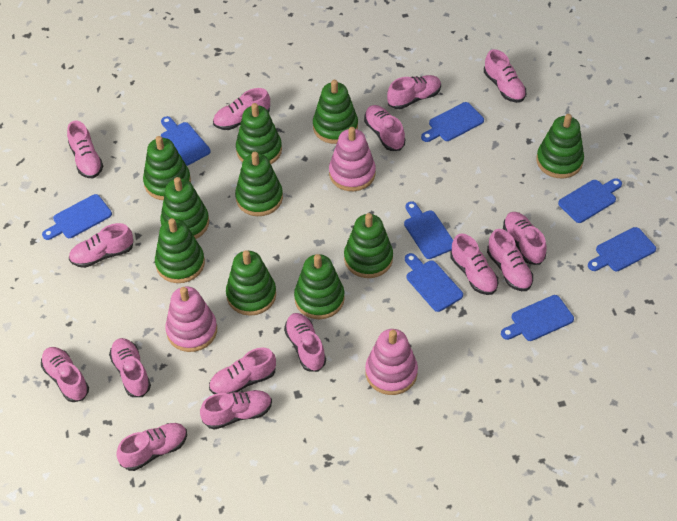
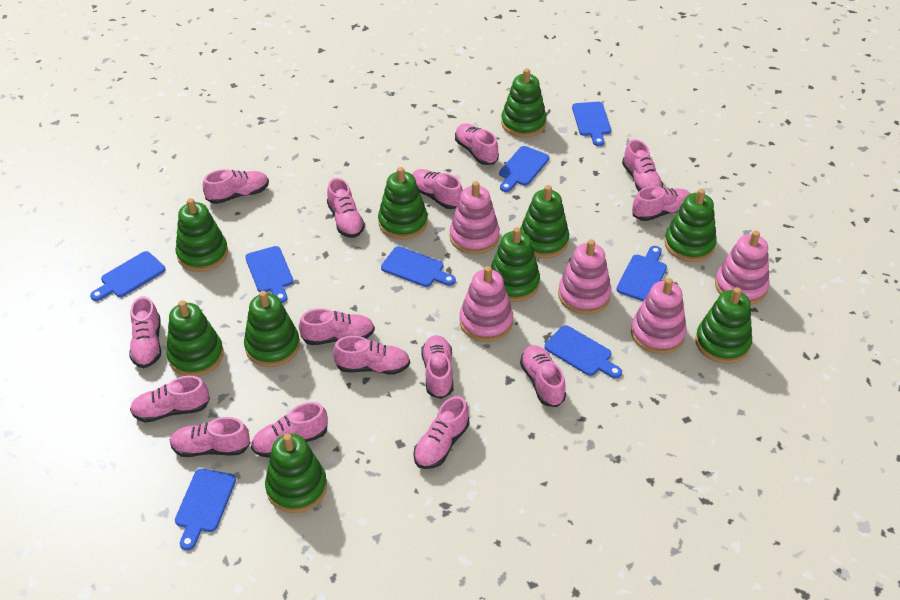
pink stacking toy: [165,286,217,352] [329,127,376,191] [365,329,418,395] = 3 -> [450,181,500,254] [460,266,513,342] [558,239,612,314] [631,278,687,354] [715,230,770,305] = 5

